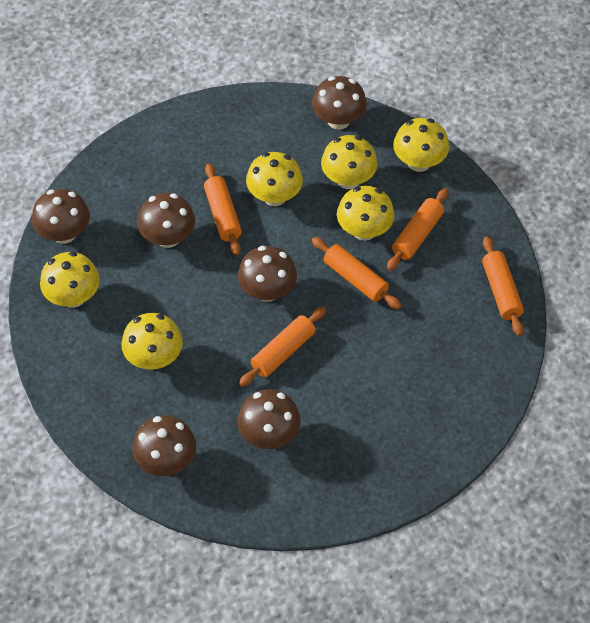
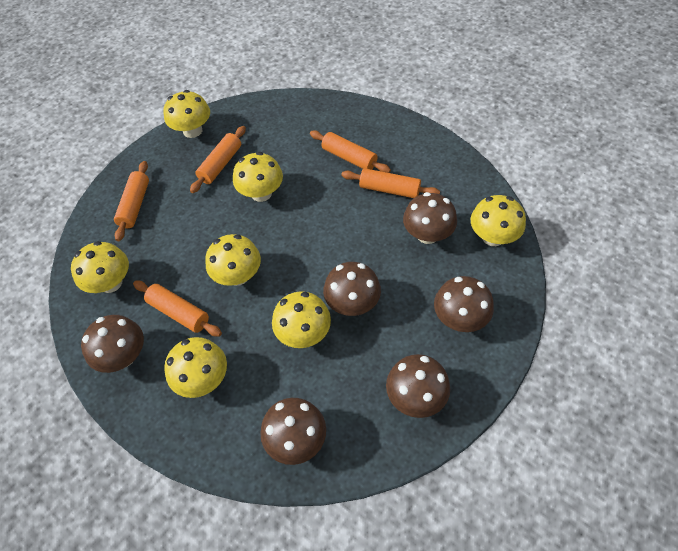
yellow mushroom: [40,252,100,308] [122,313,183,370] [246,152,303,206] [321,135,378,189] [337,186,395,241] [393,118,449,172] = 6 -> [71,241,129,293] [164,90,210,138] [164,337,227,398] [205,234,261,286] [233,152,283,202] [272,292,331,348] [471,195,526,246] = 7

